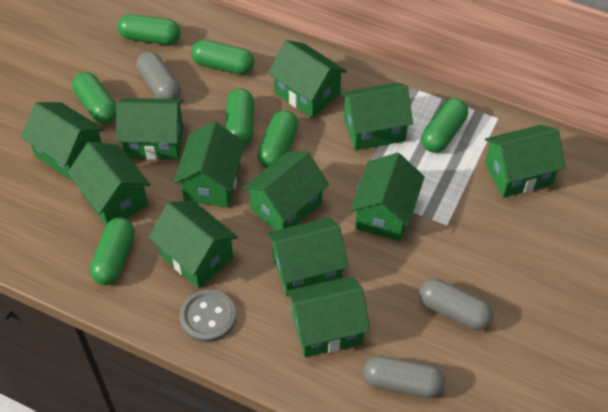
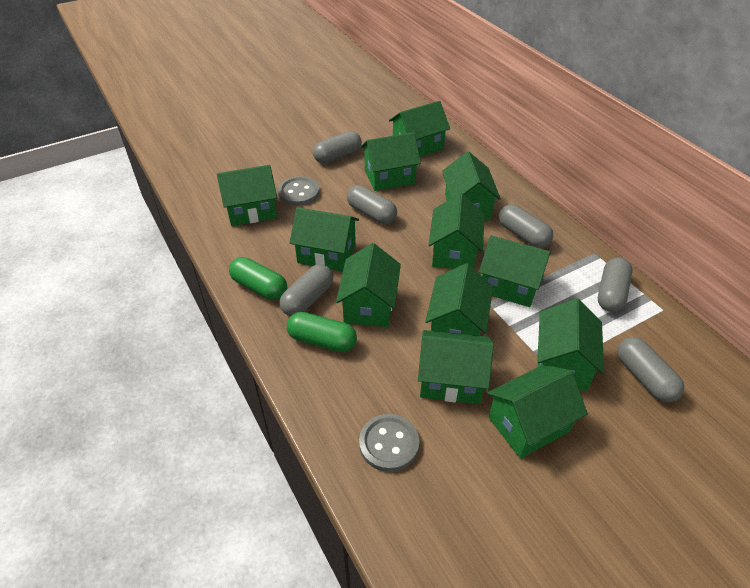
green capsule: [72,72,116,124] [90,217,135,285] [118,14,181,45] [191,40,254,75] [226,88,254,147] [257,110,298,168] [421,98,468,153] = 7 -> [229,257,287,300] [287,312,357,352] = 2
grey button: [179,289,236,342] = 1 -> [278,176,320,206] [359,414,419,472] = 2
grey capsule: [136,52,181,99] [363,355,445,398] [419,278,494,330] = 3 -> [280,264,333,316] [313,131,362,164] [347,185,397,224] [499,205,553,248] [598,257,632,312] [617,337,684,403] = 6

